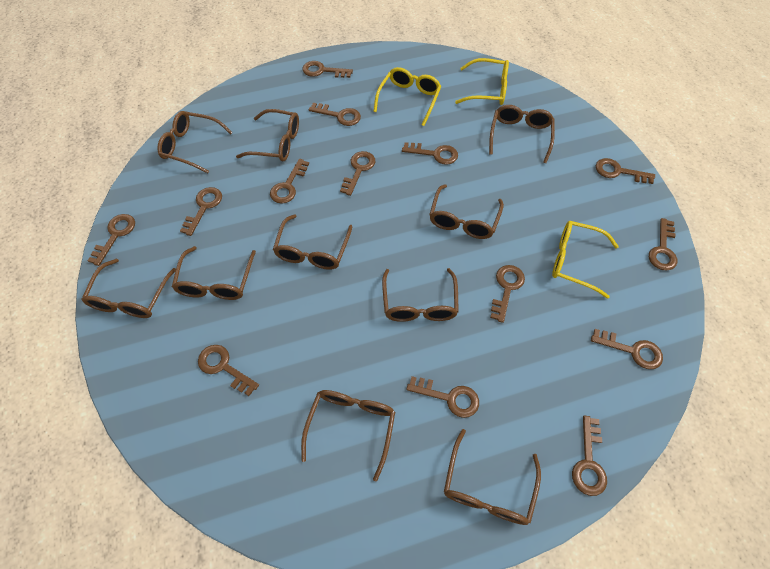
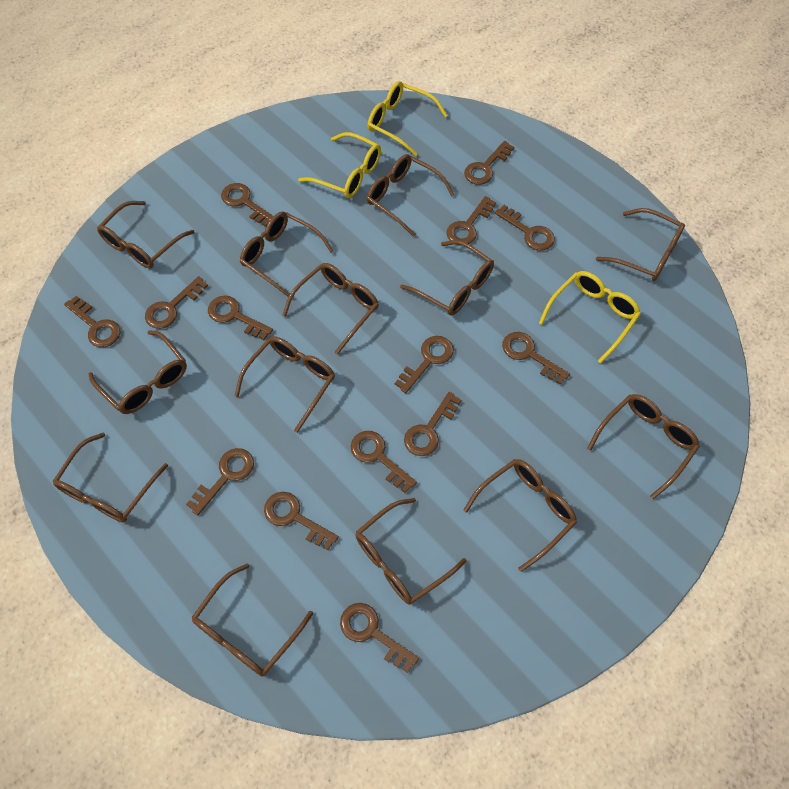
brown glasses: [81,259,176,318] [157,111,233,173] [172,246,256,300] [236,109,299,162] [273,214,353,270] [301,390,395,481] [382,268,459,322] [429,184,504,239] [444,429,541,525] [489,105,555,163] = 10 -> [52,433,168,522] [88,330,187,414] [97,201,195,268] [191,563,313,677] [235,337,335,433] [240,212,334,297] [282,263,379,354] [356,498,466,605] [367,154,454,237] [400,240,494,316] [463,459,577,572] [587,394,700,499] [596,208,685,281] = 13

